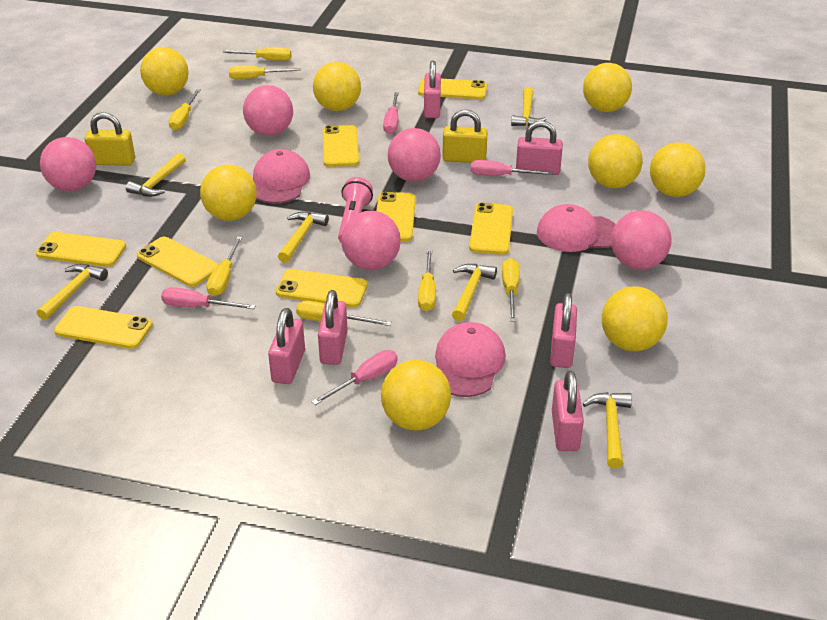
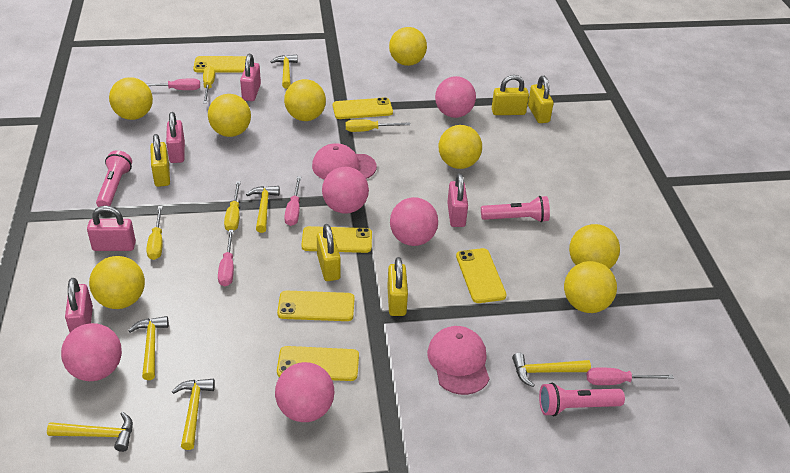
pink cap: [253,149,310,203] [435,322,506,397] [537,204,616,252] = 3 -> [312,143,377,179] [427,326,490,395] = 2
pink flashlight: [338,177,373,242] = 1 -> [96,150,132,207] [481,196,550,222] [539,383,625,416] = 3
pink padlock: [268,308,305,384] [318,290,348,365] [424,60,441,118] [516,121,563,175] [550,293,577,368] [552,371,584,451] = 6 -> [65,278,93,332] [87,206,136,251] [166,112,185,163] [240,54,261,101] [447,173,468,227] = 5
yellow padlock: [85,112,135,166] [442,110,488,163] = 2 -> [150,134,170,187] [317,224,341,281] [387,257,408,316] [492,75,529,115] [528,76,554,123] = 5
yellow phone: [36,232,126,267] [54,306,153,349] [137,237,219,287] [276,269,368,308] [323,125,359,167] [376,192,416,242] [418,78,487,99] [469,203,513,255] = 8 -> [193,56,246,73] [277,290,355,321] [277,346,359,381] [301,226,372,253] [333,97,393,119] [456,248,506,303] = 6
yellow screwdriver: [168,89,201,130] [207,237,242,296] [222,47,291,61] [229,65,301,79] [296,301,392,326] [418,249,436,311] [502,258,520,322] = 7 -> [146,206,163,260] [203,66,215,103] [224,181,241,231] [346,119,410,132] = 4

